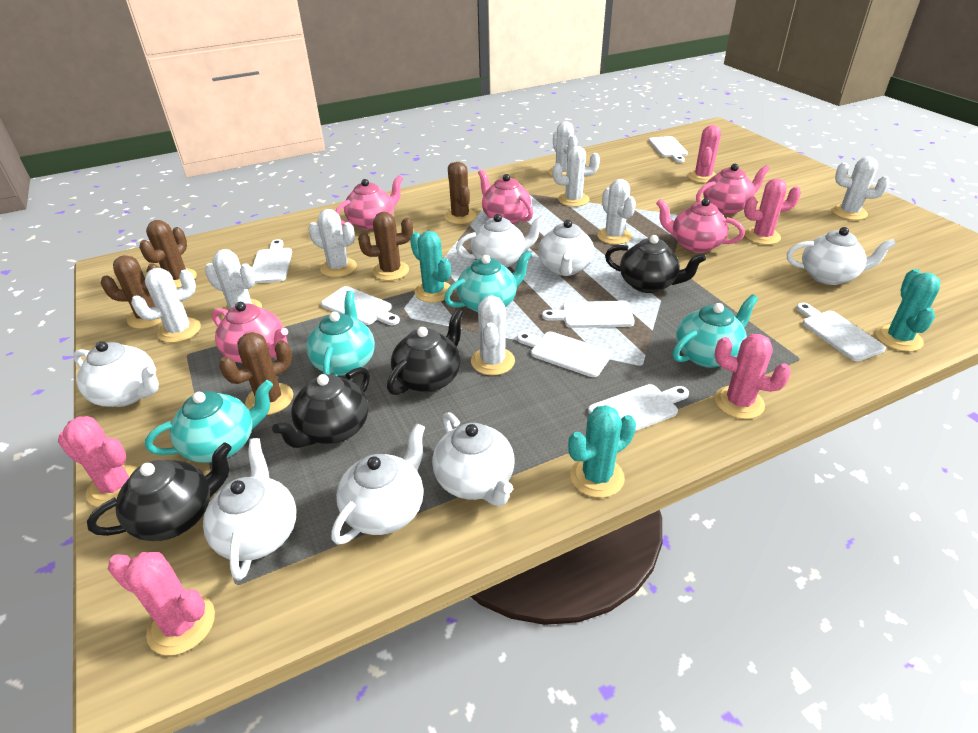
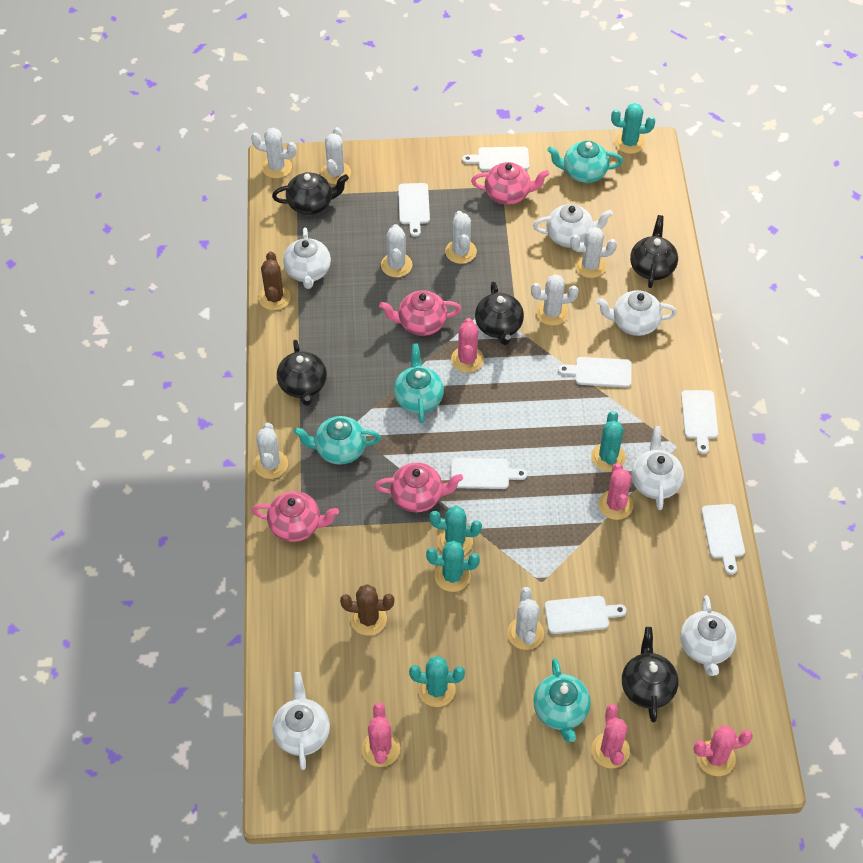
black teapot: [87,443,232,541] [272,367,370,448] [387,309,464,395] [605,235,706,293] = 4 -> [272,172,349,215] [277,340,327,406] [475,281,524,345] [622,627,679,722] [630,215,678,288] = 5
brown cactus: [101,255,162,329] [139,220,197,288] [219,332,293,415] [358,212,413,281] [444,162,477,224] = 5 -> [259,251,291,310] [340,584,394,636] = 2
pink teapot: [212,302,288,363] [336,175,403,230] [478,170,533,224] [656,198,745,253] [696,164,770,215] = 5 -> [252,491,339,542] [375,463,463,512] [379,290,461,336] [471,162,549,205] = 4
turquoise cactus: [410,231,452,303] [568,405,636,498] [875,269,940,352] = 3 -> [409,656,465,707] [426,540,480,592] [429,506,482,555] [591,411,626,472] [611,103,655,154] = 5
white teapot: [73,341,159,407] [203,438,296,580] [331,423,425,545] [432,412,515,506] [456,214,545,268] [538,220,594,276] [787,227,896,285] = 7 -> [272,672,330,770] [283,227,331,289] [533,204,613,248] [596,290,677,336] [631,426,684,510] [680,595,737,676] = 6

